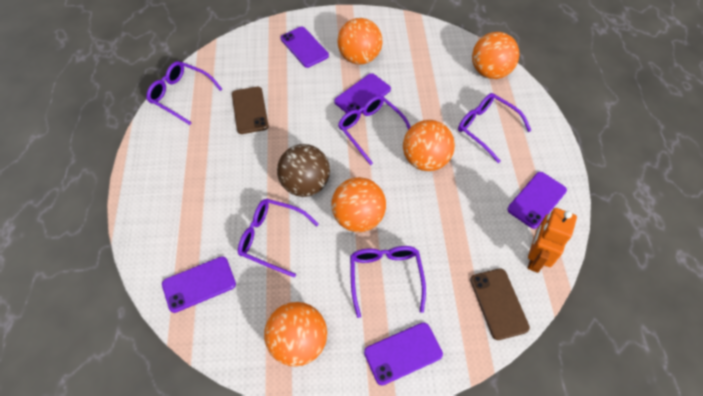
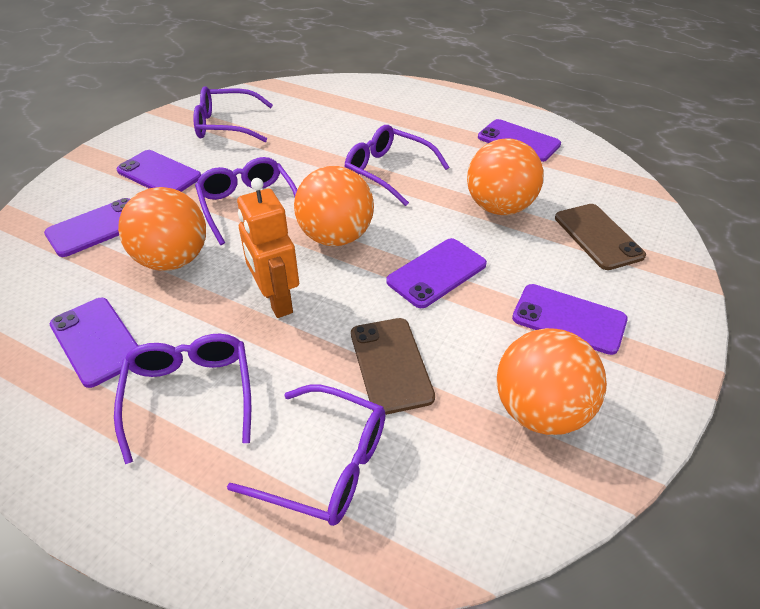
brown ball: [277,144,330,197] = 1 -> none = 0
orange ball: [264,302,327,367] [331,177,386,232] [337,18,382,65] [403,120,455,171] [472,32,520,79] = 5 -> [118,187,206,271] [294,166,374,246] [467,138,544,215] [497,328,607,435] = 4
purple phone: [162,256,236,313] [281,27,329,68] [334,73,391,113] [364,322,443,386] [507,172,567,229] = 5 -> [44,198,130,257] [49,298,138,388] [116,150,201,192] [386,238,487,308] [478,119,561,162] [512,284,628,355] = 6

